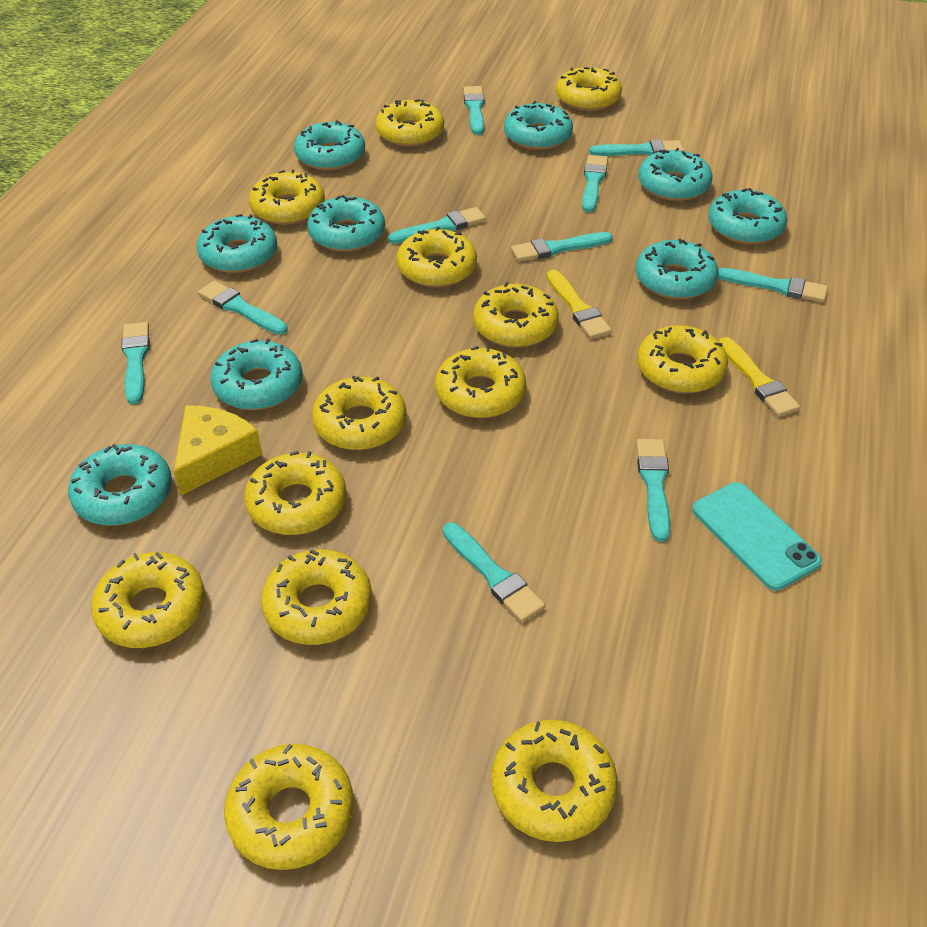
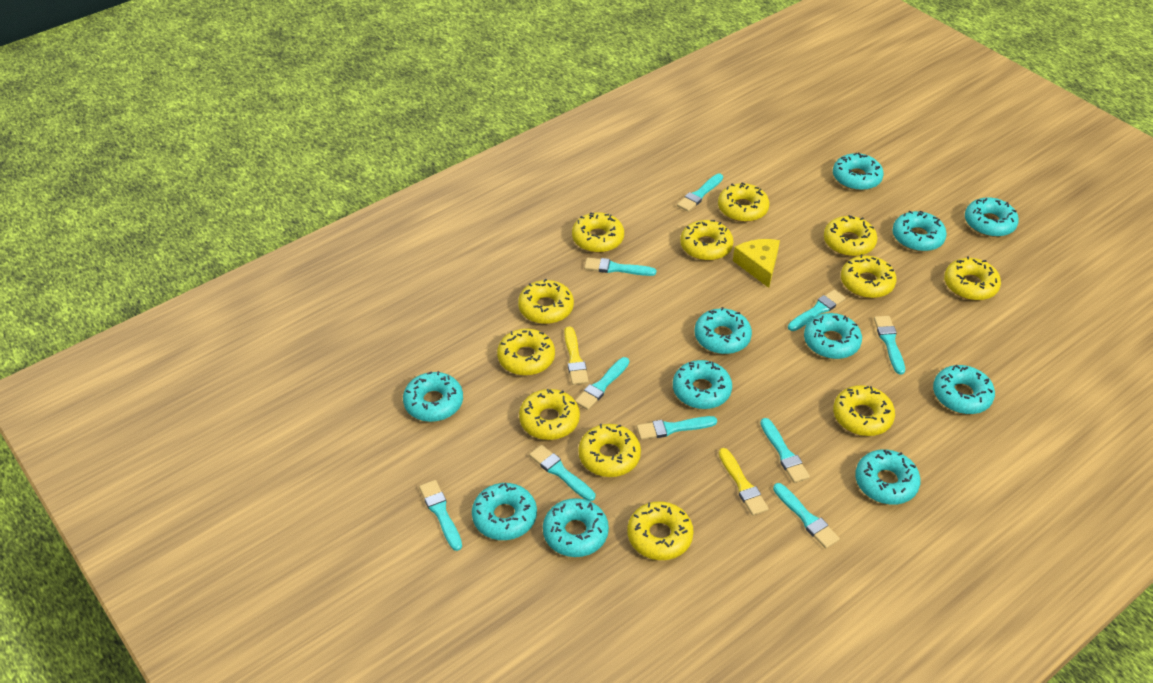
turquoise donut: [68,444,172,526] [197,214,277,273] [210,339,303,410] [294,120,365,170] [307,195,385,252] [504,101,573,150] [636,239,718,299] [638,148,713,201] [708,188,787,244] = 9 -> [403,371,463,422] [472,483,537,540] [543,498,609,557] [673,360,732,409] [695,307,752,354] [804,313,862,359] [833,153,884,191] [855,449,921,505] [893,211,947,252] [933,365,995,414] [965,197,1019,237] = 11
turquoise phone: [692,482,822,591] = 1 -> none = 0
yellow donut: [91,552,205,648] [224,744,354,870] [244,451,346,535] [249,169,325,225] [261,549,372,645] [312,376,406,450] [375,99,444,147] [396,226,477,288] [435,346,526,418] [473,282,559,348] [491,720,617,842] [556,67,622,111] [637,325,728,393] = 13 -> [497,329,555,376] [518,279,574,324] [519,389,580,440] [572,212,624,253] [579,424,641,477] [627,501,694,560] [680,220,733,261] [718,182,769,222] [824,215,877,256] [833,385,895,436] [841,255,896,298] [944,256,1001,300] = 12

